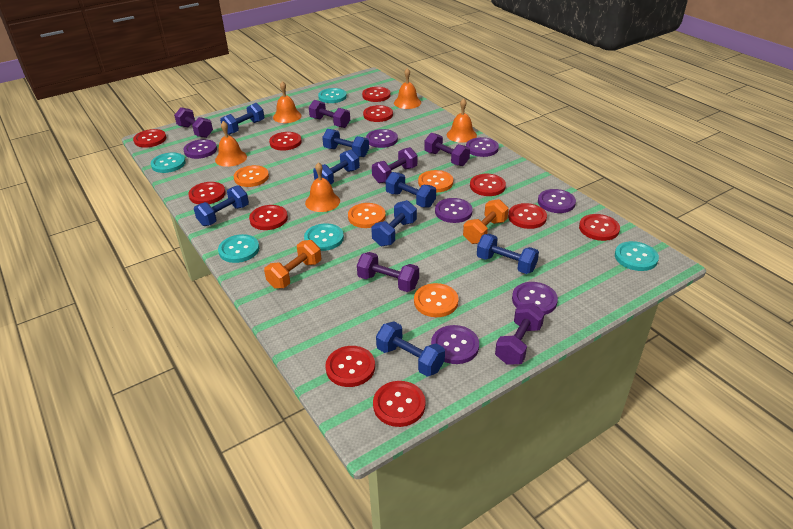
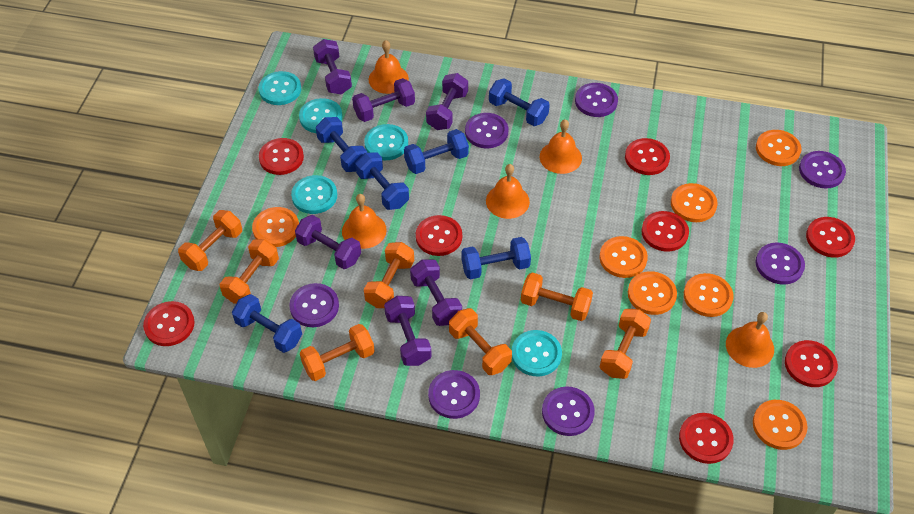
blue dumbbell: [194,185,249,226] [220,103,264,135] [313,150,360,184] [322,129,369,157] [371,200,417,246] [376,321,445,377] [386,172,436,208] [477,234,539,274] = 8 -> [232,294,302,353] [316,117,367,172] [355,152,409,210] [404,129,469,174] [461,237,531,279] [489,78,550,126] = 6
orange button: [234,165,269,187] [348,203,386,228] [414,283,459,317] [418,170,453,192] = 4 -> [252,207,299,247] [599,236,648,278] [628,271,677,315] [671,183,718,222] [684,273,734,317] [753,400,808,450] [756,130,802,166] = 7
orange dumbbell: [264,240,321,289] [463,199,509,244] = 2 -> [178,210,242,271] [220,239,279,304] [300,324,375,381] [364,242,414,308] [449,308,512,375] [521,272,593,321] [600,309,651,379] = 7
red button: [133,129,166,148] [188,182,226,204] [249,205,288,230] [269,132,302,151] [325,346,375,387] [362,87,391,102] [363,105,393,122] [373,381,426,427] [470,174,506,196] [508,203,547,229] [579,214,620,241] = 11 -> [143,301,195,346] [259,138,304,175] [416,215,462,256] [625,138,670,175] [641,211,689,252] [679,413,734,464] [785,340,838,387] [806,217,855,257] = 8

